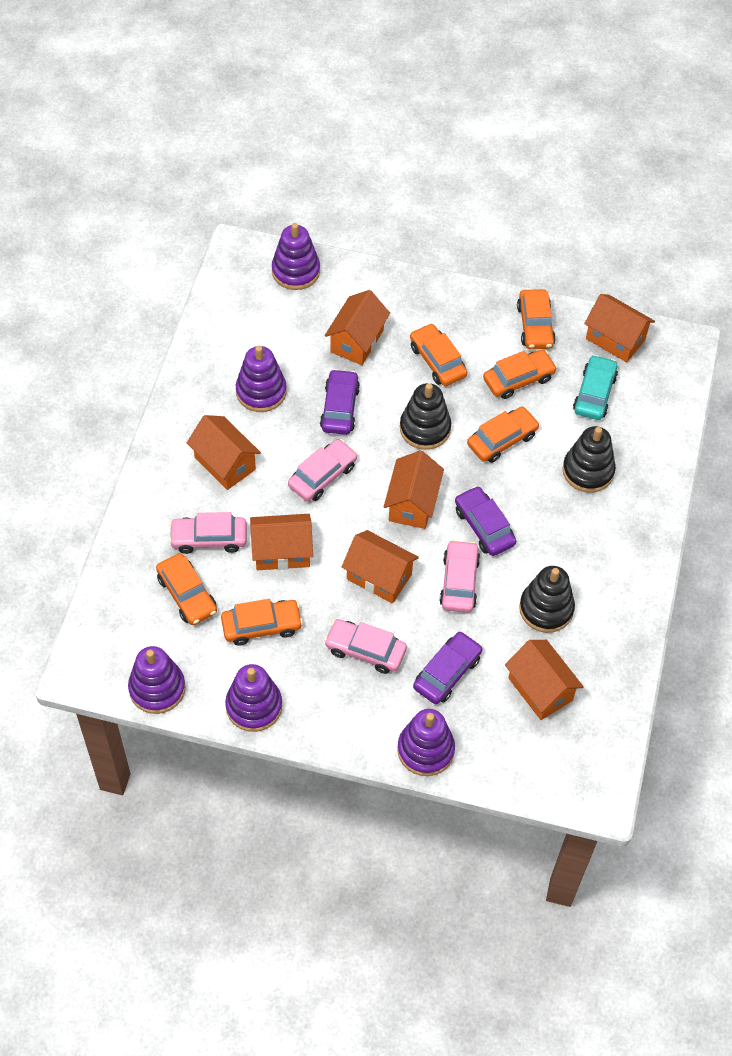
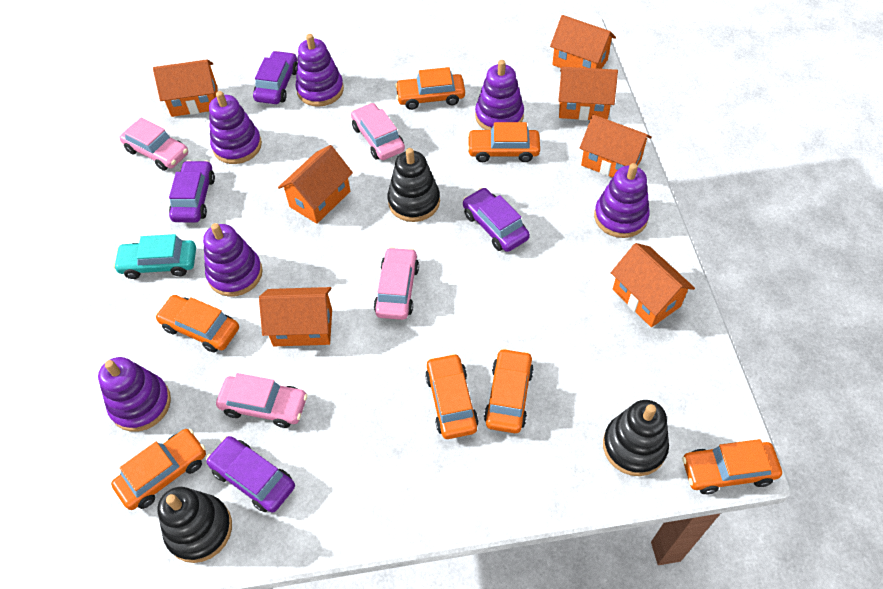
orange car: [156,553,217,625] [221,599,303,646] [410,323,467,386] [467,407,540,463] [483,349,557,399] [517,289,556,349] = 6 -> [111,429,206,510] [155,295,239,353] [395,67,465,110] [425,353,479,439] [467,122,540,162] [484,348,534,433] [682,439,782,494] = 7
purple car: [320,369,360,435] [413,631,482,704] [455,486,516,556] = 3 -> [169,160,215,223] [206,436,295,513] [253,51,297,104] [463,188,530,252] = 4
purple stacking toy: [128,646,186,714] [225,664,282,732] [236,346,287,412] [272,223,320,290] [397,709,455,776] = 5 -> [98,357,171,432] [203,223,263,297] [209,91,262,164] [295,34,344,107] [475,60,524,130] [594,163,650,238] = 6

